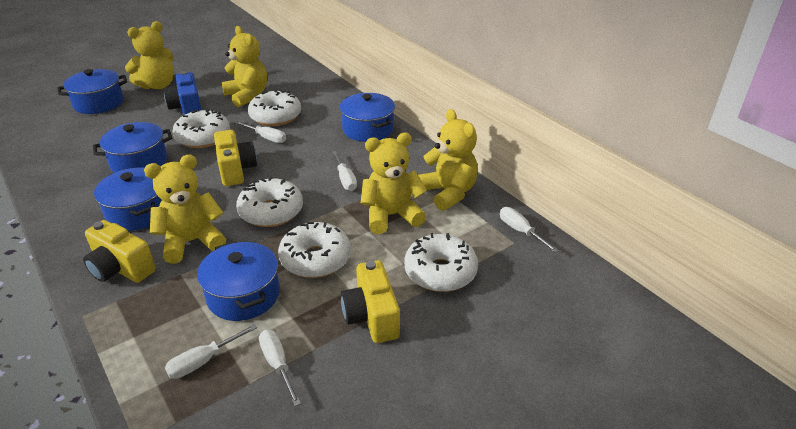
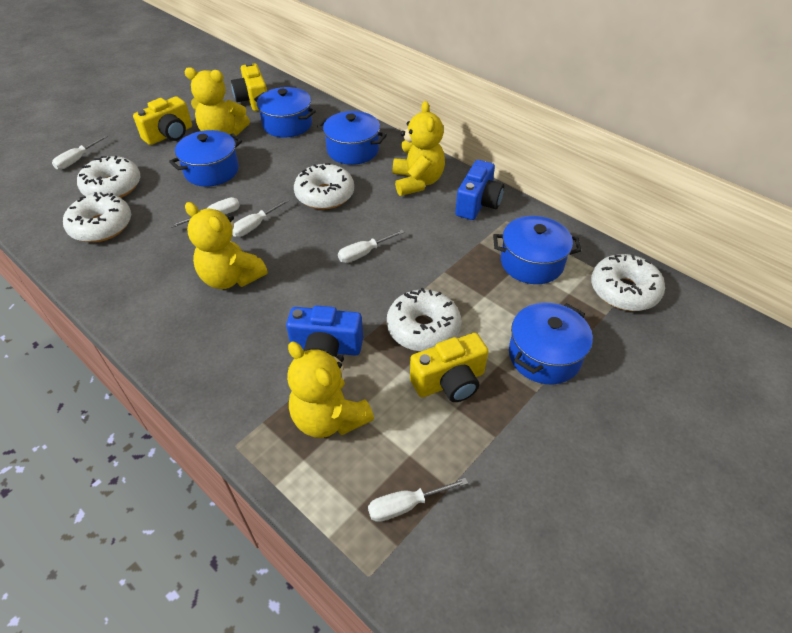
blue camera: [164,71,202,115] = 1 -> [286,305,363,357] [455,160,504,220] = 2
yellow teddy bear: [125,21,174,90] [144,154,226,264] [222,26,267,107] [361,133,427,234] [418,109,478,211] = 5 -> [185,67,250,136] [185,202,268,289] [287,341,374,438] [393,101,445,196] = 4

